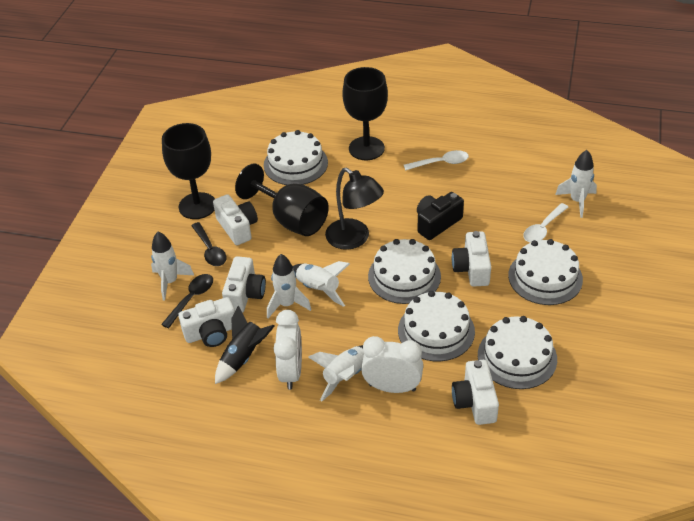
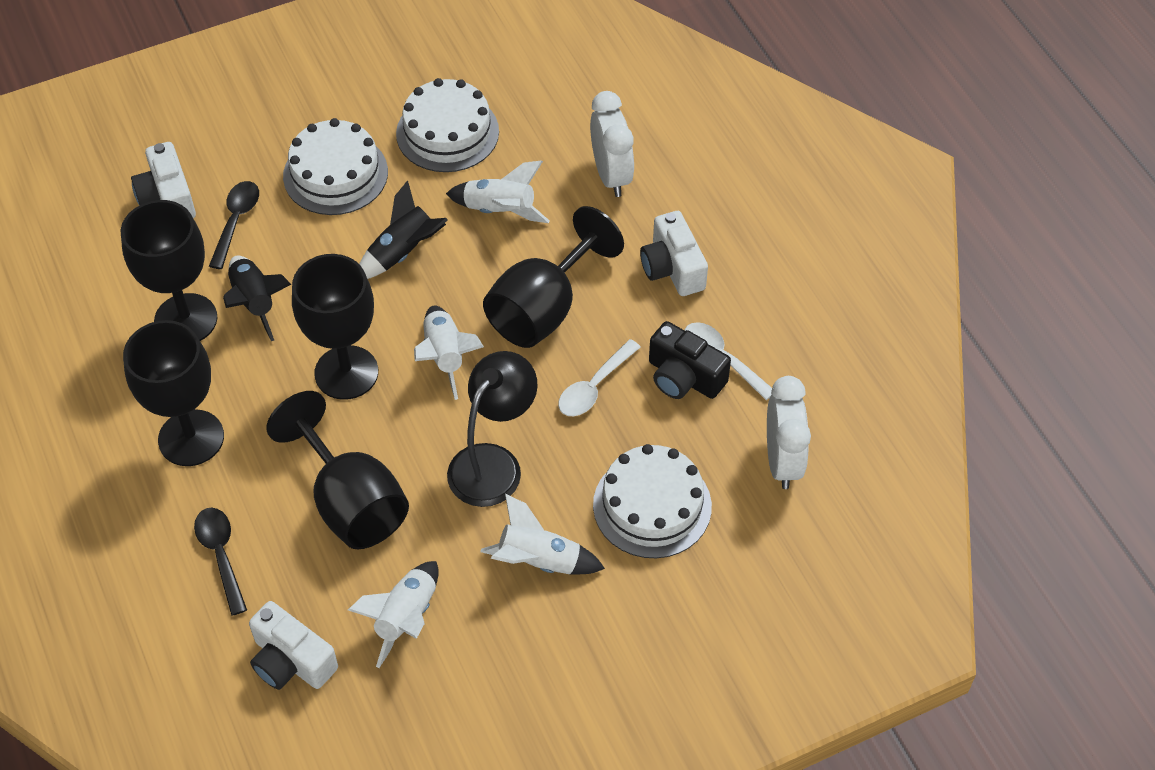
black goblet: [162,123,215,219] [235,164,329,236] [342,67,388,160] = 3 -> [120,200,217,341] [123,320,224,466] [266,391,409,549] [292,254,378,400] [483,206,624,348] = 5
black rocket: [215,305,275,384] = 1 -> [223,256,291,341] [359,180,448,279] = 2
white cake: [264,130,328,185] [368,239,441,304] [398,291,475,361] [478,316,557,389] [508,239,583,305] = 5 -> [283,118,388,215] [396,78,499,172] [593,444,712,558] = 3
white camera: [178,297,235,347] [213,194,258,245] [222,256,266,313] [452,231,491,287] [452,360,499,425] = 5 -> [131,142,196,218] [249,601,338,690] [640,211,708,296] = 3
white rocket: [151,232,194,301] [267,254,311,319] [293,261,350,307] [308,345,364,401] [555,150,597,218] = 5 -> [348,561,439,668] [414,306,484,400] [446,160,550,223] [480,494,605,574] = 4

